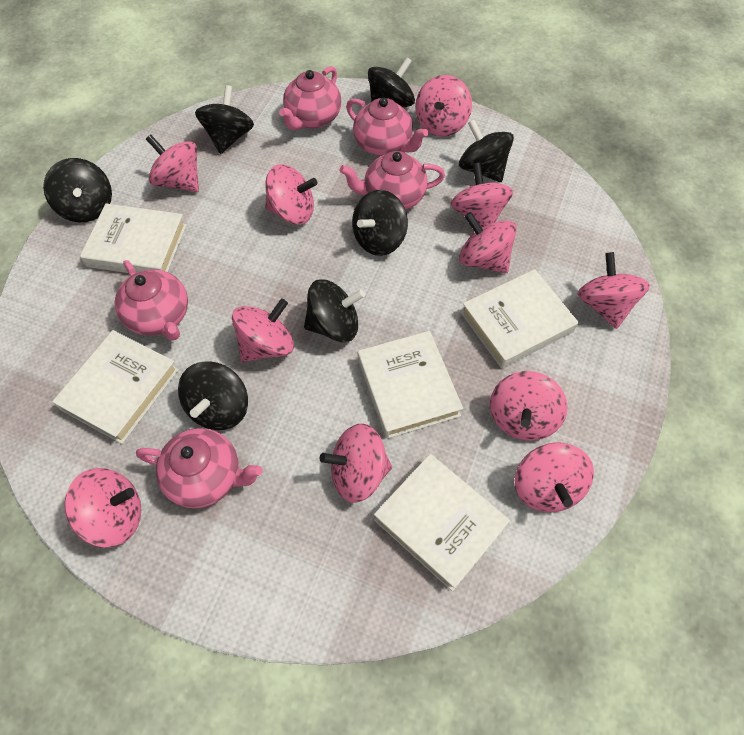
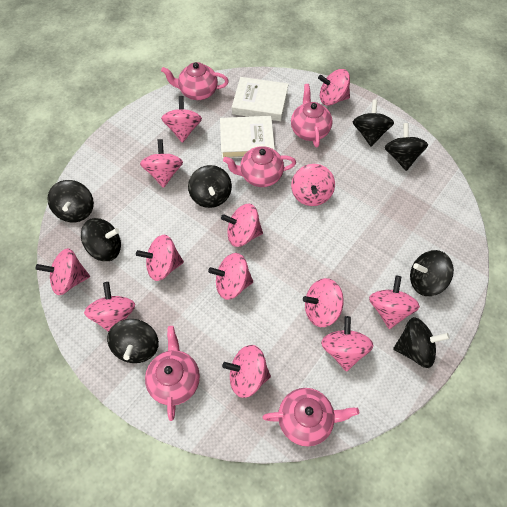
black spinning top: [43,158,112,222] [178,361,248,430] [195,85,254,154] [304,279,365,342] [352,190,408,256] [368,57,415,108] [459,119,514,182] = 7 -> [47,180,94,222] [81,218,121,261] [107,319,159,363] [188,165,232,208] [353,99,394,146] [385,123,428,171] [393,317,450,368] [410,250,454,296] = 8
pink spinning top: [64,468,141,547] [146,134,199,192] [232,298,294,362] [265,164,317,225] [320,423,392,503] [415,75,472,137] [451,162,513,228] [459,212,517,274] [490,371,567,441] [515,442,594,512] [577,252,650,329] = 11 -> [36,248,90,295] [84,282,135,332] [136,235,184,281] [140,139,183,188] [161,96,202,143] [208,253,253,300] [221,204,263,247] [222,345,271,398] [291,164,335,206] [303,278,344,327] [318,69,350,106] [321,316,373,372] [369,276,420,329] = 13
white book: [52,330,179,444] [80,204,187,273] [358,331,463,439] [374,454,510,591] [461,269,579,368] = 5 -> [220,116,275,159] [232,77,289,121] = 2

